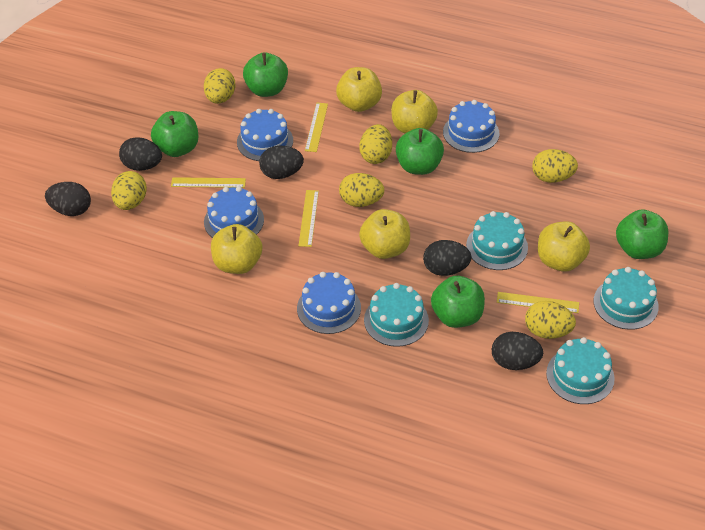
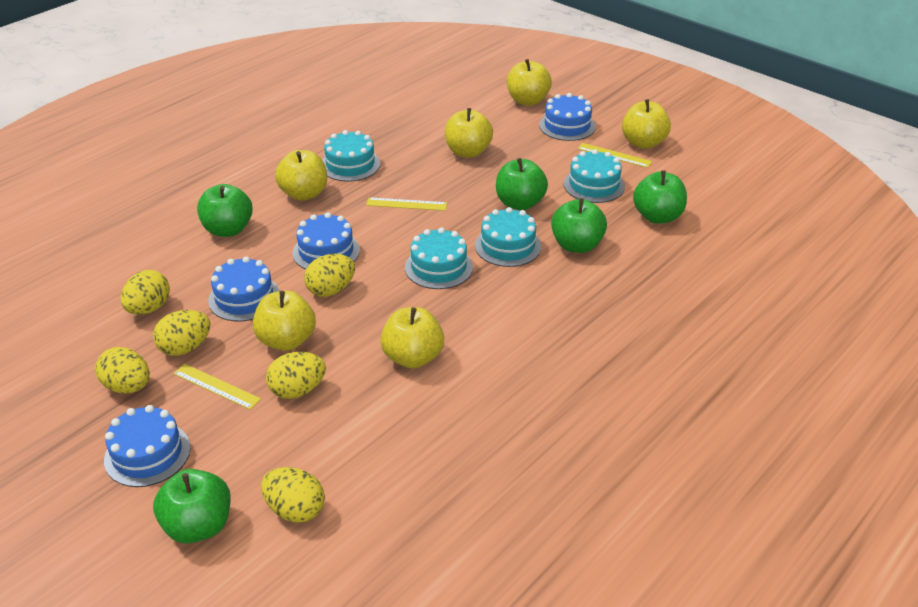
black egg: [45,182,91,216] [119,137,162,171] [259,145,304,179] [423,240,472,276] [492,332,543,370] = 5 -> none = 0
yellow apple: [211,224,262,274] [336,67,382,112] [359,209,410,259] [391,90,438,133] [538,221,590,272] = 5 -> [253,290,316,351] [275,150,327,201] [380,307,444,368] [445,108,493,158] [507,59,552,106] [622,99,671,149] = 6
yellow ruler: [171,177,246,188] [298,190,319,247] [305,103,328,152] [497,292,579,313] = 4 -> [174,364,261,410] [366,197,447,211] [578,143,652,168] = 3

